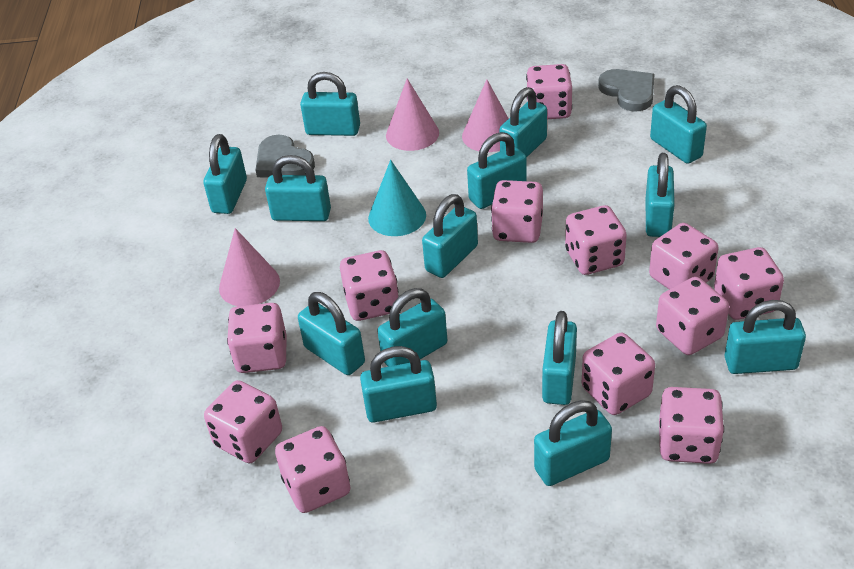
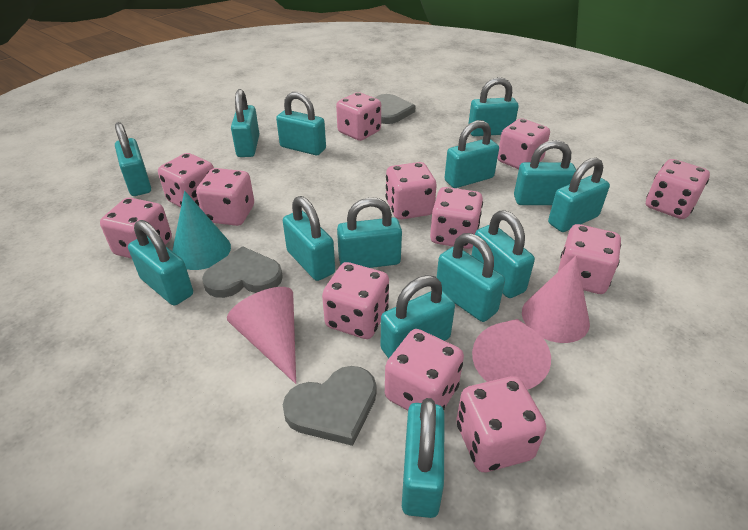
grey heart: [255,135,315,178] [598,69,654,112] = 2 -> [202,246,283,298] [283,366,377,446] [375,94,415,124] = 3

